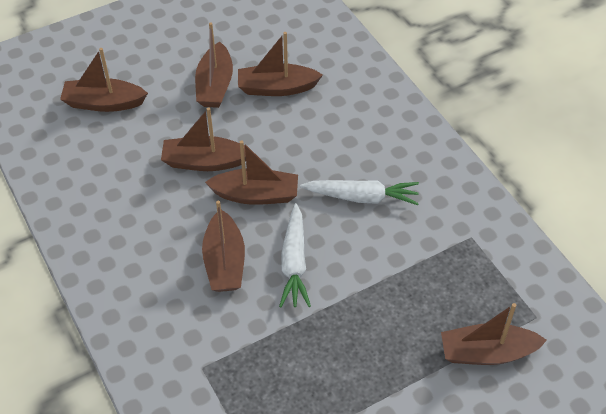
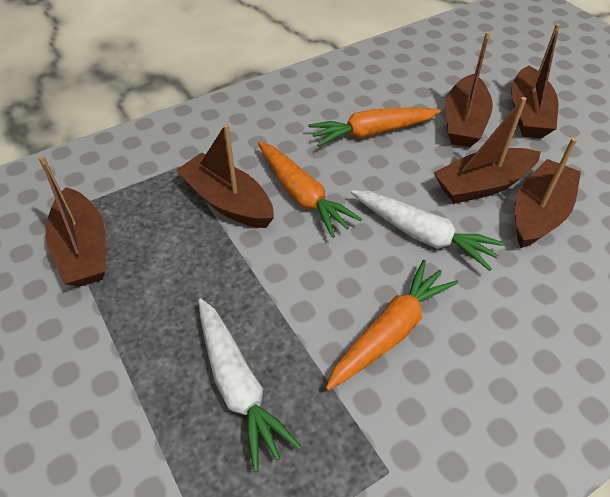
brown boat: [60,48,148,112] [161,107,246,171] [195,22,233,108] [202,201,245,292] [205,140,298,205] [238,32,323,96] [441,303,547,365] = 7 -> [38,156,105,287] [176,124,274,228] [434,97,541,204] [446,32,493,147] [511,24,561,138] [515,137,581,248] = 6
orange carrot: none = 0 -> [258,142,362,238] [308,108,441,147] [326,260,458,391] = 3

